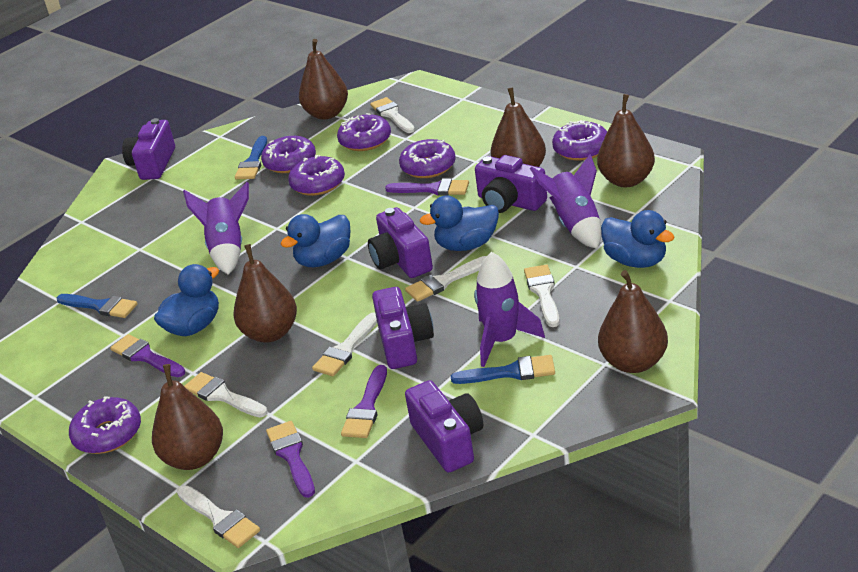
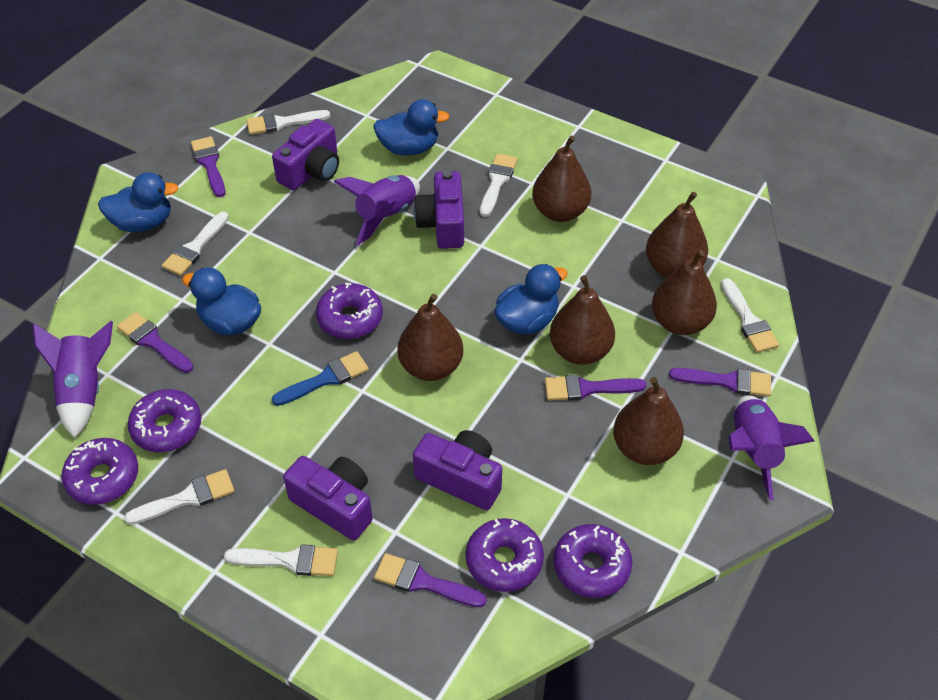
blue brush: [57,294,138,318] [235,136,267,180] [451,355,555,384] = 3 -> [272,351,369,406] = 1
purple brush: [110,334,185,377] [266,421,315,498] [341,365,387,438] [385,179,469,196] = 4 -> [117,312,193,373] [191,136,225,197] [374,553,487,607] [545,375,647,401] [669,368,771,397] = 5
purple camera: [122,118,175,180] [368,207,433,278] [372,287,434,369] [405,380,483,473] [475,155,547,213] = 5 -> [272,119,339,190] [283,456,373,540] [413,430,502,510] [414,171,464,249] = 4
purple donut: [69,396,141,454] [261,136,316,173] [288,155,345,196] [337,113,391,151] [399,139,456,178] [552,120,607,161] = 6 -> [61,438,138,505] [128,389,201,452] [316,283,383,339] [466,518,544,592] [553,524,632,598] = 5

